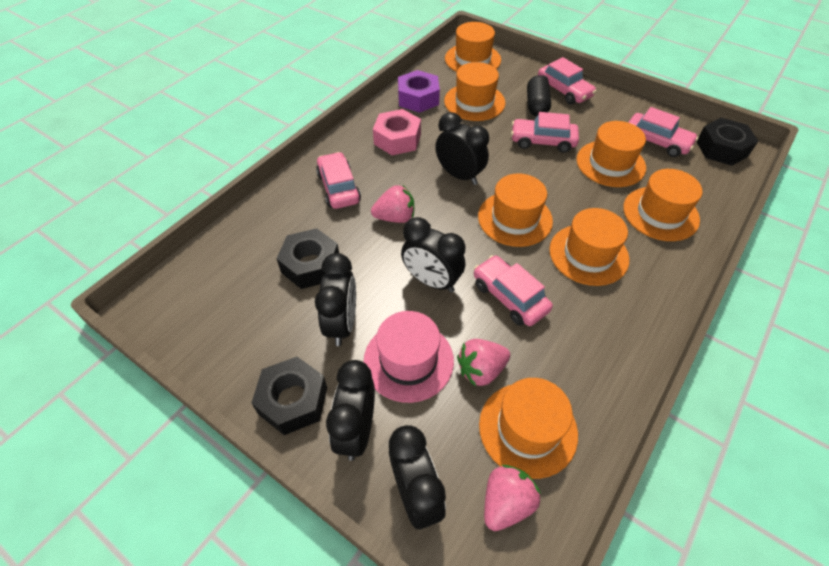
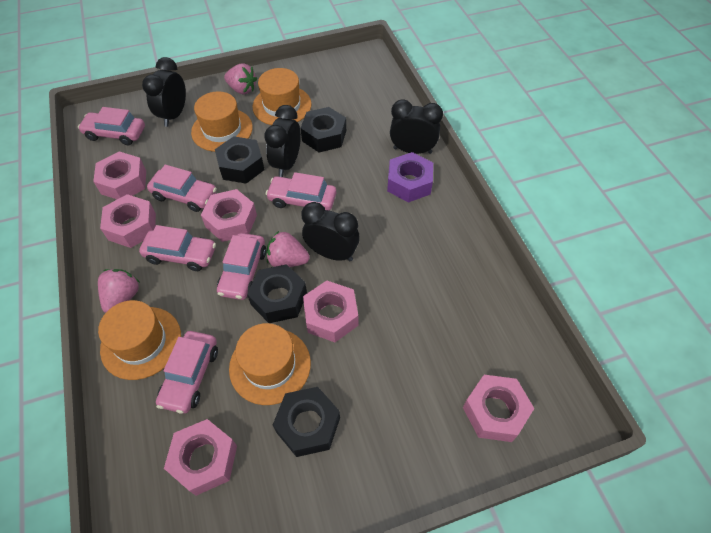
black capsule: [527,75,551,117] = 1 -> none = 0
black clock: [315,253,356,346] [326,360,375,461] [389,425,446,529] [401,217,465,293] [435,112,489,185] = 5 -> [142,57,186,127] [264,105,301,177] [302,202,360,261] [390,99,443,154] = 4
black nut: [251,357,327,435] [276,228,339,289] [696,118,758,166] = 3 -> [215,136,265,184] [247,264,307,323] [273,387,340,457] [300,107,346,152] = 4
orange hat: [444,62,505,121] [445,22,501,72] [478,173,553,247] [479,378,578,479] [549,208,629,286] [576,121,646,187] [623,169,703,241] = 7 -> [98,300,181,380] [191,91,253,152] [229,323,311,405] [252,68,311,125] = 4
pink car: [316,152,361,209] [474,255,553,326] [511,112,579,153] [538,57,597,105] [628,107,698,157] = 5 -> [78,107,145,145] [139,225,216,271] [147,164,217,212] [156,331,218,414] [217,233,266,300] [266,172,336,210] = 6
pink hat: [364,311,454,403] = 1 -> none = 0
pink nut: [373,109,421,155] = 1 -> [93,152,146,199] [100,194,156,248] [164,419,237,496] [201,189,257,242] [303,280,358,342] [463,375,534,442] = 6

